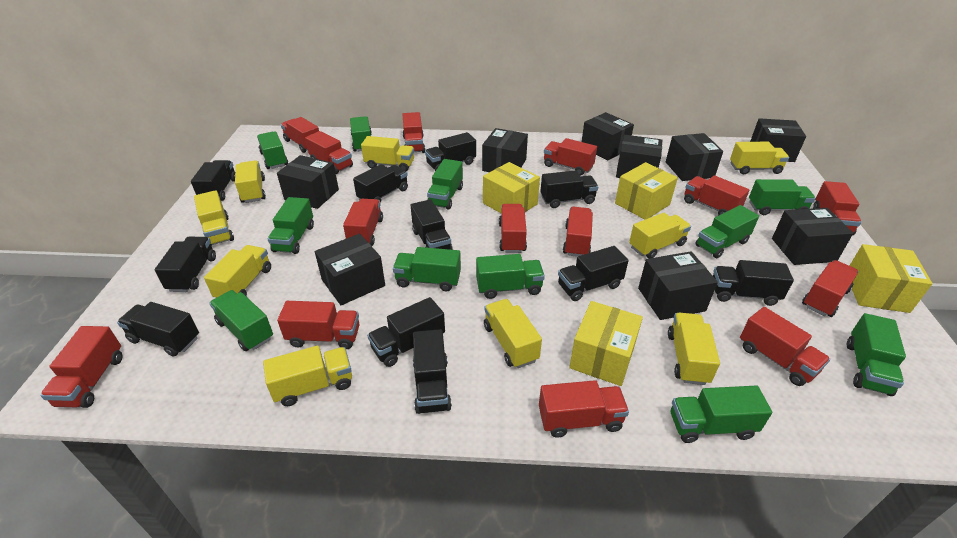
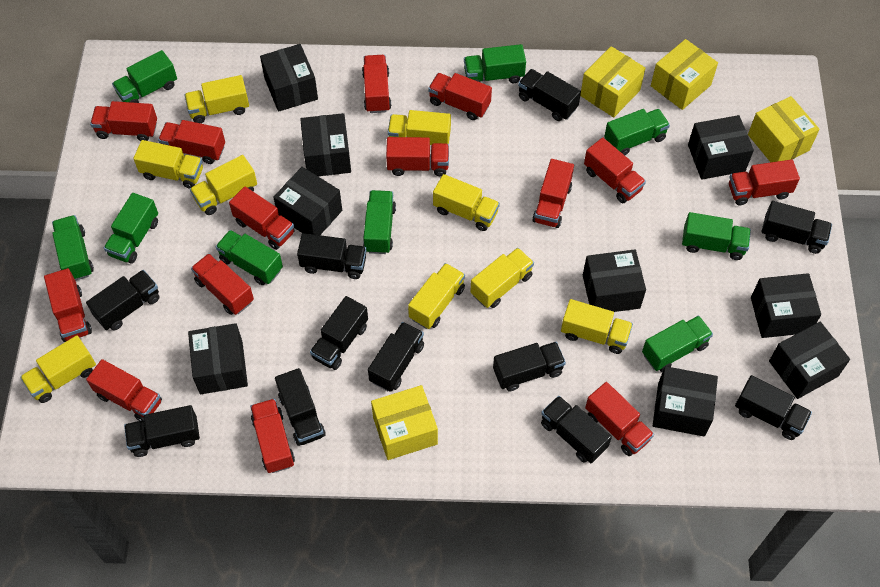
green truck: [209,290,273,351] [257,131,288,169] [268,197,314,254] [350,116,372,152] [393,247,461,291] [427,159,463,210] [476,254,545,299] [671,386,772,443] [695,205,759,258] [749,179,816,215] [847,313,906,396] = 11 -> [52,215,94,281] [104,193,158,263] [112,50,177,103] [216,230,283,285] [363,190,396,254] [464,44,526,83] [604,109,670,155] [642,315,713,372] [682,212,751,260] = 9

